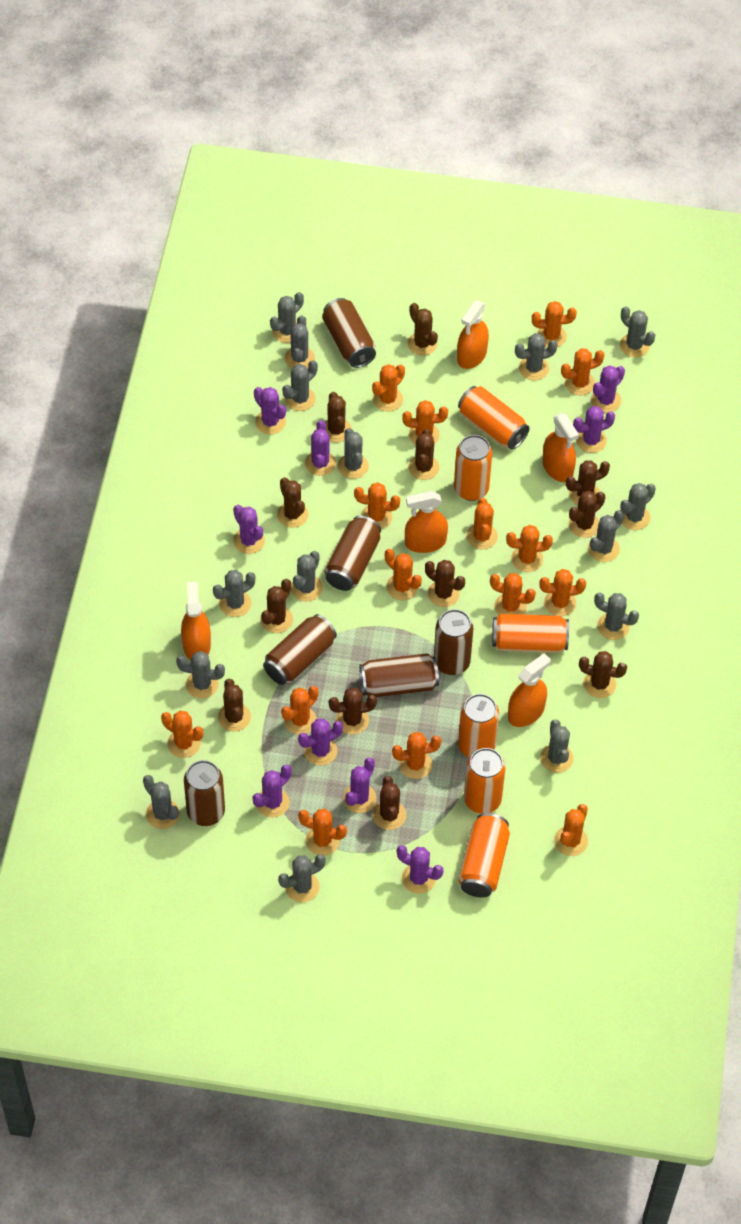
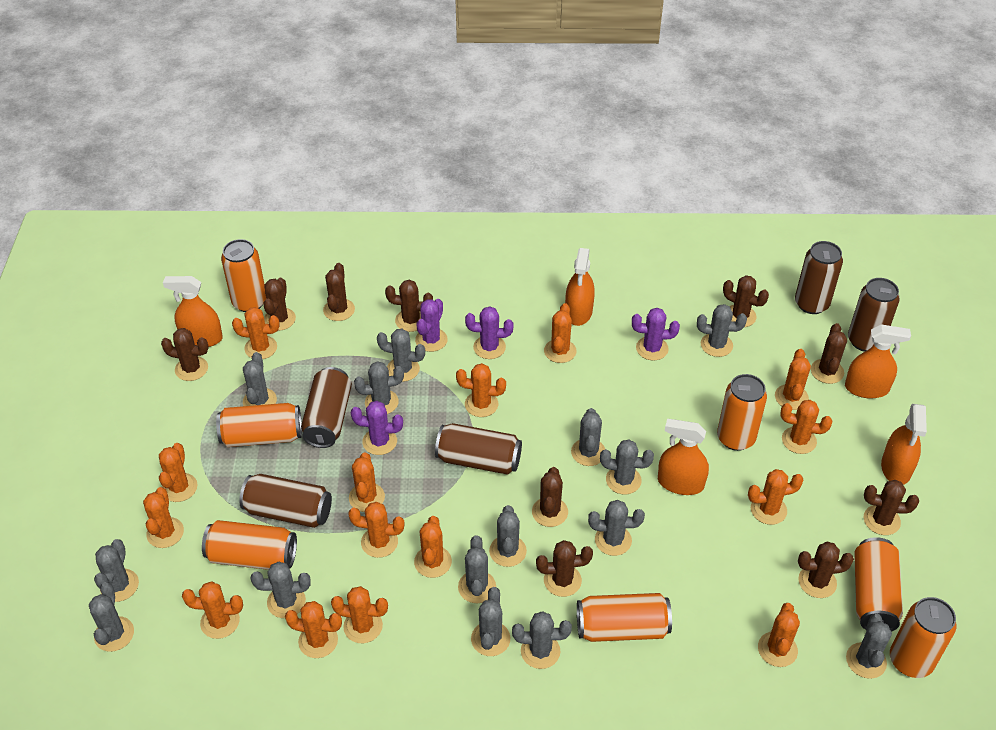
brown cactus: [218,679,251,732] [261,579,293,633] [277,477,309,528] [325,392,352,443] [329,687,377,735] [372,776,406,830] [407,303,438,356] [408,429,439,480] [425,560,465,607] [566,460,610,505] [569,491,605,538] [579,651,627,698] = 12 -> [161,328,209,381] [263,278,296,331] [323,263,355,321] [385,280,433,332] [532,467,568,527] [536,540,593,597] [723,275,769,327] [798,542,854,598] [811,323,847,384] [864,480,919,535] = 10
brown can: [184,760,225,826] [263,614,337,685] [322,298,376,368] [325,516,381,591] [359,653,439,697] [434,609,474,675] = 6 -> [239,474,332,528] [301,367,352,448] [435,423,522,475] [795,241,843,314] [848,278,900,352] = 5
orange can: [454,435,492,501] [458,386,529,450] [458,694,499,758] [458,813,510,898] [464,748,506,814] [492,614,569,653] = 6 -> [202,520,297,570] [216,403,302,447] [221,239,267,312] [577,593,672,642] [717,374,767,451] [854,537,903,632] [890,597,956,678] = 7
purple cactus: [233,505,265,554] [253,765,291,818] [254,387,286,434] [298,718,343,766] [305,420,336,476] [343,757,377,813] [397,845,444,894] [573,406,615,453] [591,366,625,413] = 9 -> [351,401,403,455] [415,299,448,352] [465,306,513,359] [632,308,680,360] = 4

